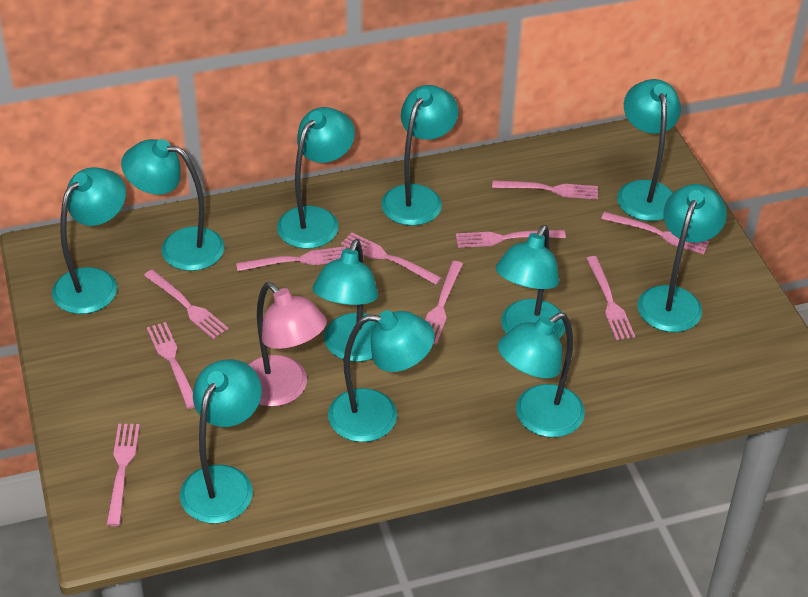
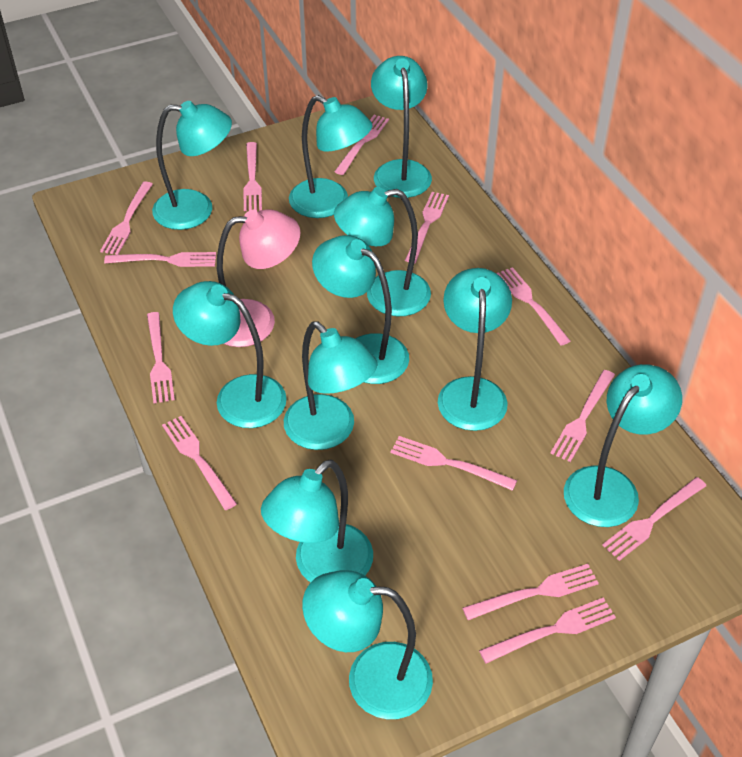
pink fork: [106,424,140,526] [144,270,229,339] [147,322,195,409] [236,246,346,271] [341,233,442,285] [425,261,463,345] [456,230,566,248] [492,180,598,200] [586,256,635,340] [601,212,709,254] = 10 -> [100,181,153,255] [104,252,216,267] [147,312,175,403] [162,416,237,510] [243,142,262,211] [334,115,389,175] [391,436,517,491] [405,192,449,263] [462,564,599,620] [479,597,616,664] [496,267,570,346] [550,370,615,462] [602,477,706,561] = 13

